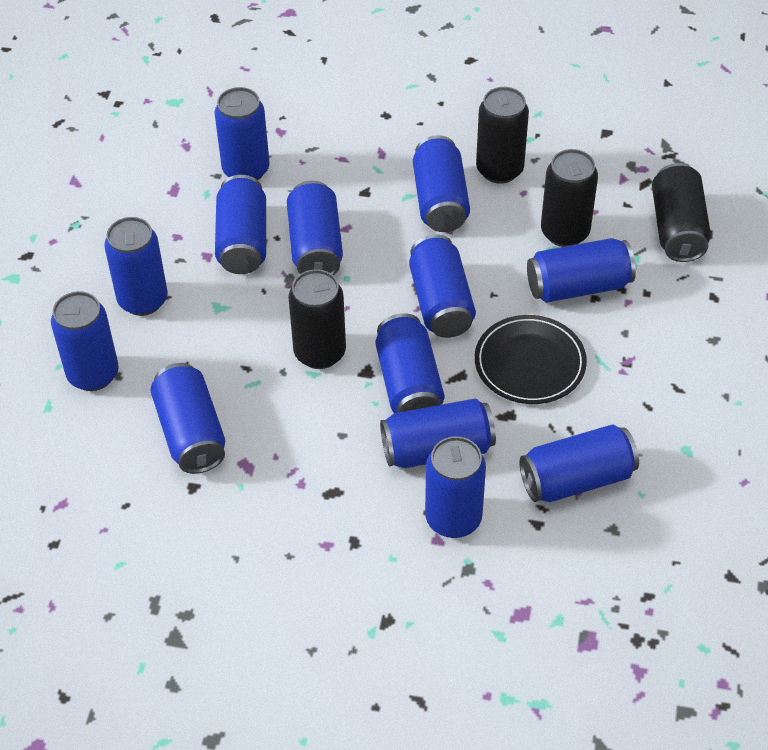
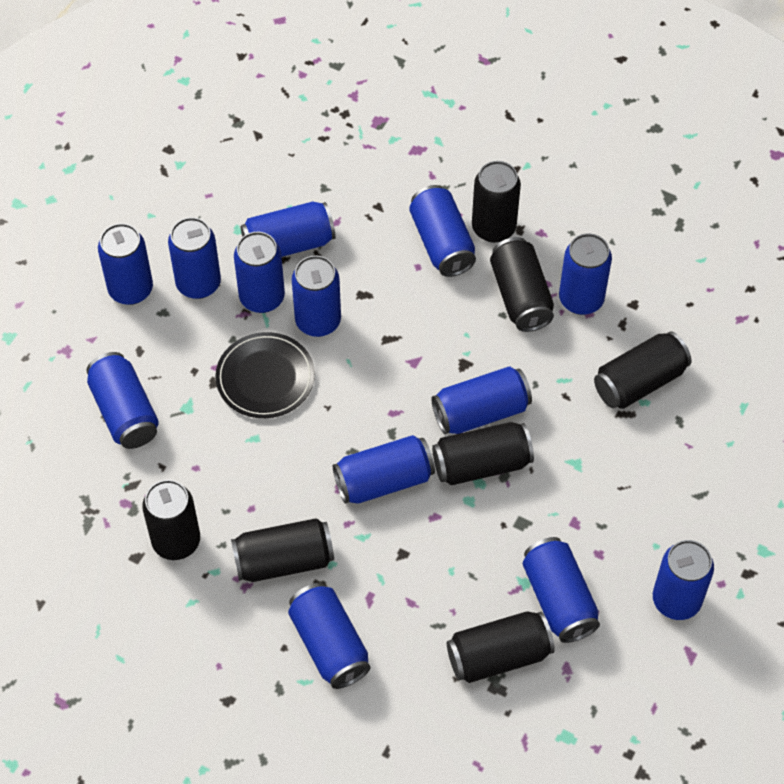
black can: [288,269,346,369] [476,87,529,184] [541,149,598,247] [652,163,711,262] = 4 -> [142,480,200,560] [231,518,334,582] [432,422,534,485] [447,611,555,683] [472,161,521,243] [490,237,554,332] [594,331,691,409] = 7

